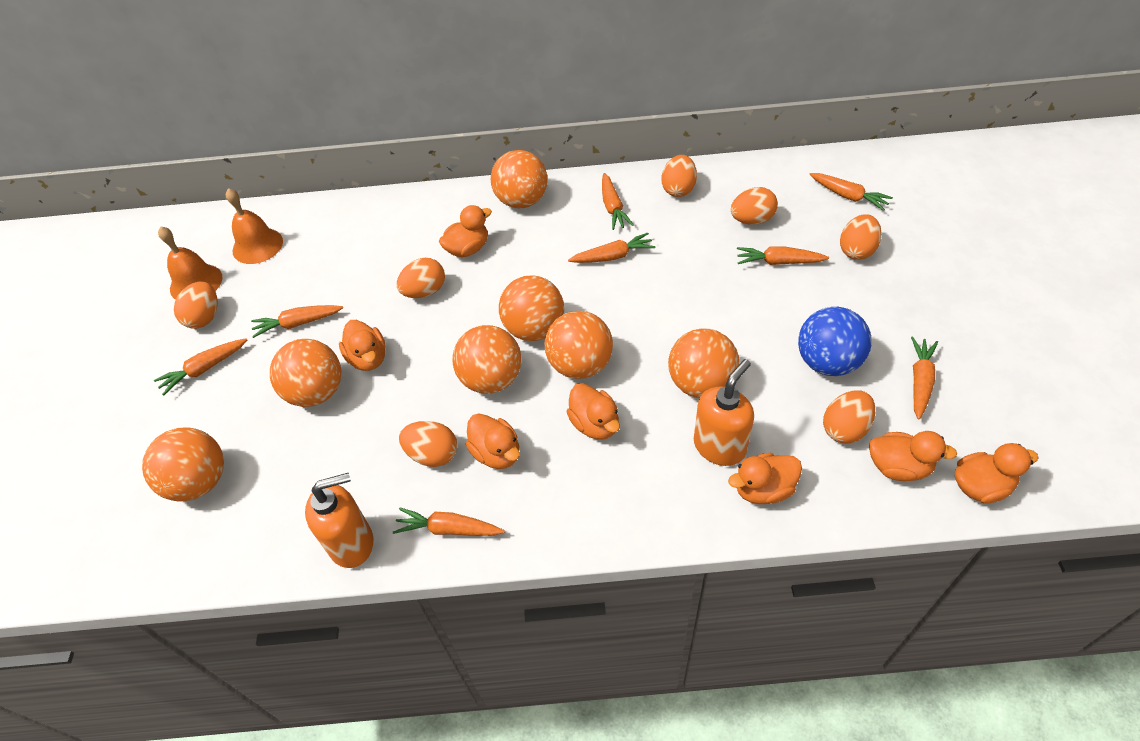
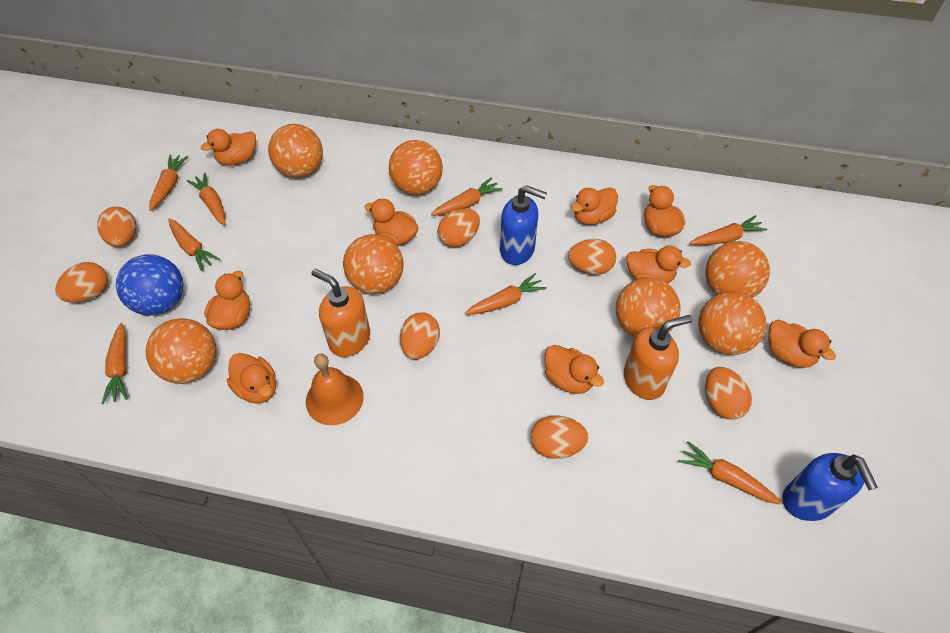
blue soap dispenser: none = 0 -> [500,185,547,265] [782,453,878,521] = 2
orange bell: [158,226,222,300] [226,188,283,264] = 2 -> [306,353,364,425] = 1
orange duck: [339,320,386,371] [439,205,492,257] [466,413,520,469] [567,383,620,439] [728,453,802,504] [869,431,957,481] [955,443,1038,504] = 7 -> [201,129,256,166] [204,271,250,330] [227,353,276,404] [365,199,419,246] [544,345,604,394] [571,187,618,225] [626,246,691,284] [644,185,685,237] [768,319,836,368] = 9

